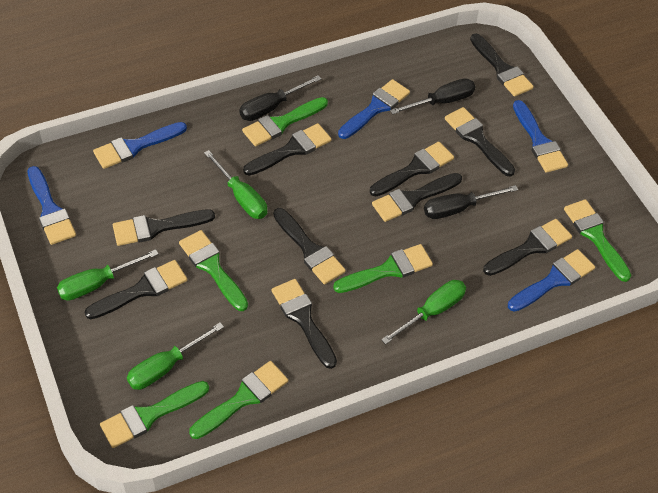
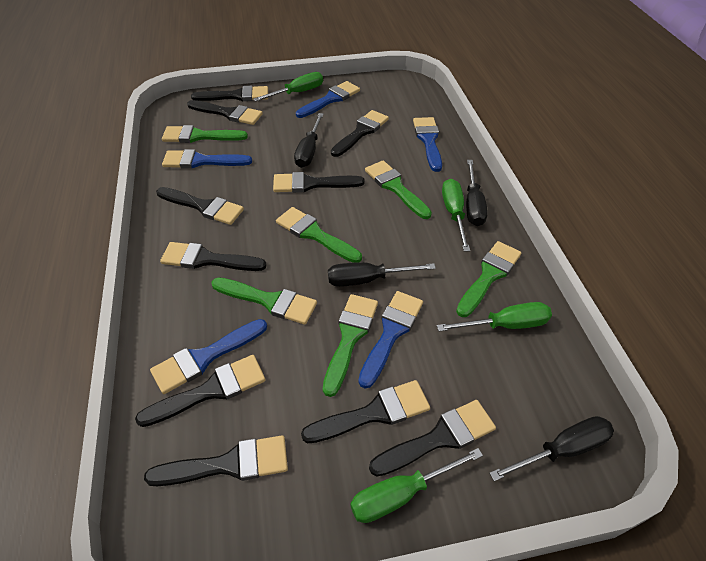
black screwdriver: [239,75,321,121] [390,78,476,115] [424,185,518,219] = 3 -> [294,113,324,168] [328,262,436,287] [466,160,488,226] [489,416,614,481] = 4

